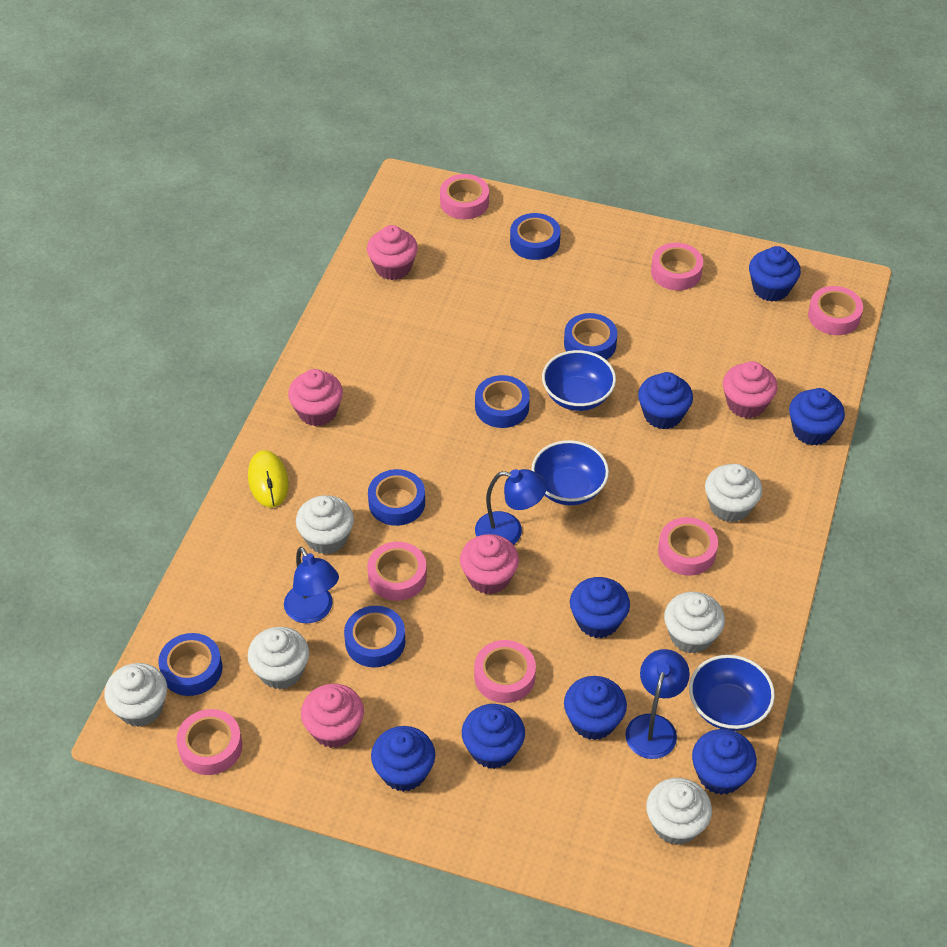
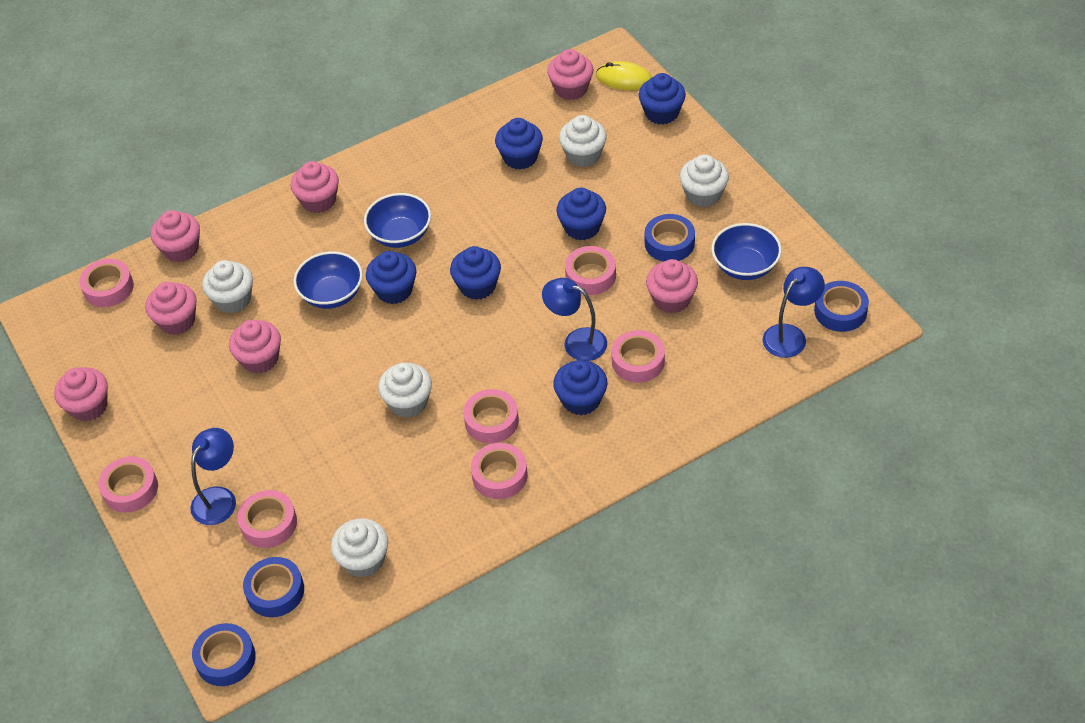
blue cupcake: [371,726,435,792] [462,704,525,769] [564,676,627,740] [570,577,630,638] [638,372,693,430] [692,729,757,795] [749,246,801,302] [789,388,845,445] = 8 -> [366,251,416,304] [450,246,501,300] [495,118,543,169] [553,360,607,415] [556,188,606,240] [639,73,686,124] = 6
blue tape: [158,633,222,696] [344,606,405,667] [368,469,425,526] [475,375,530,428] [510,213,561,260] [564,313,618,360] = 6 -> [192,623,256,686] [243,557,304,617] [645,214,695,262] [814,281,869,332] = 4
pink cupcake: [288,369,343,426] [301,684,364,748] [367,225,418,280] [460,534,519,594] [723,361,778,418] = 5 -> [54,367,108,422] [145,282,197,335] [151,210,200,262] [229,320,281,374] [291,161,339,213] [547,49,593,100] [646,259,698,313] = 7
white cupcake: [104,663,167,727] [248,627,309,690] [296,495,354,554] [646,778,712,845] [664,592,725,653] [705,464,762,523] = 6 -> [202,260,253,313] [331,518,388,577] [378,363,432,418] [559,115,607,167] [680,154,729,207] = 5

